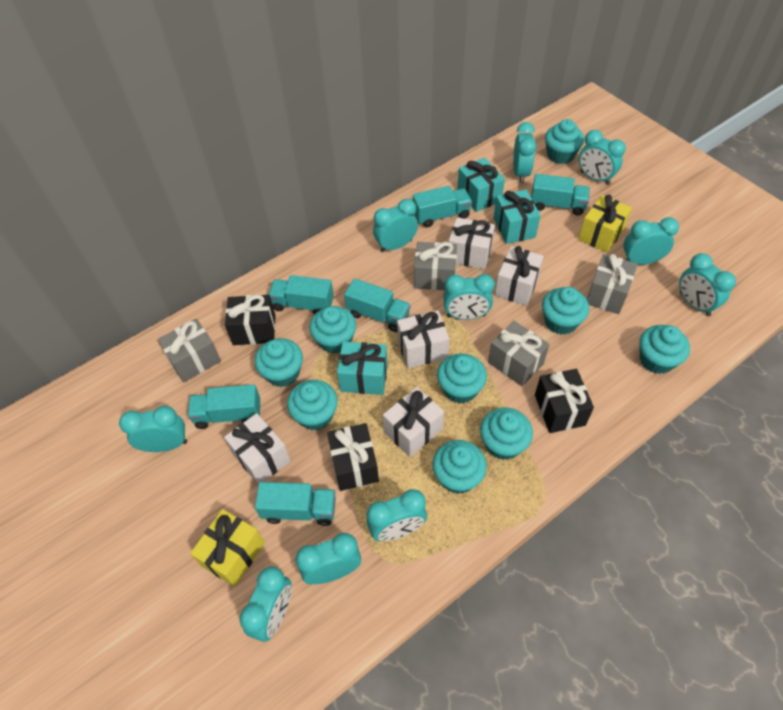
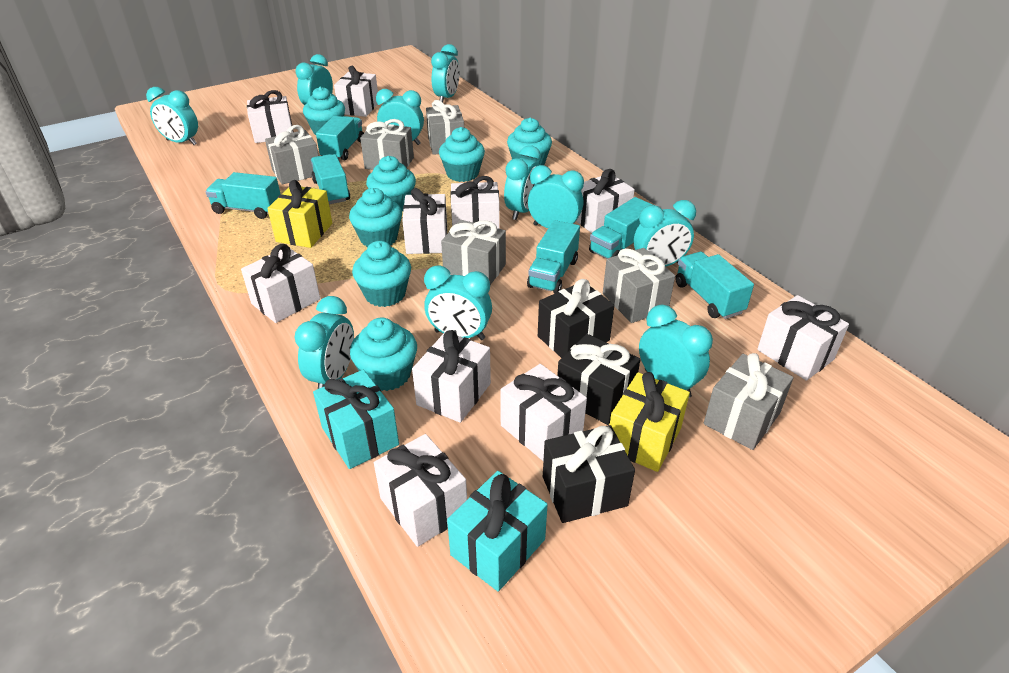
grey gift: [157,319,221,383] [414,242,457,290] [488,320,550,386] [587,254,638,314] = 4 -> [265,125,319,184] [360,119,414,170] [426,100,464,155] [441,220,506,285] [603,248,675,323] [704,353,793,450] = 6
turquoise cupcake: [255,338,303,387] [287,380,338,430] [309,306,356,354] [433,440,487,494] [437,353,487,404] [480,408,533,460] [542,287,589,335] [545,119,584,164] [640,325,690,374] = 9 -> [303,87,345,135] [349,188,402,247] [350,317,417,391] [352,241,411,307] [366,156,416,211] [439,127,485,182] [507,118,552,165] = 7
turquoise gift: [337,342,388,395] [457,157,505,212] [494,190,541,244] = 3 -> [313,370,399,469] [447,471,548,592] = 2
white gift: [224,413,291,485] [383,387,444,457] [397,311,449,368] [449,217,495,270] [495,246,544,306] = 5 -> [241,244,320,323] [247,90,294,143] [334,66,378,117] [374,434,467,547] [402,188,447,254] [412,330,491,423] [450,176,500,229] [500,364,587,461] [576,169,635,233] [757,295,849,381] = 10

